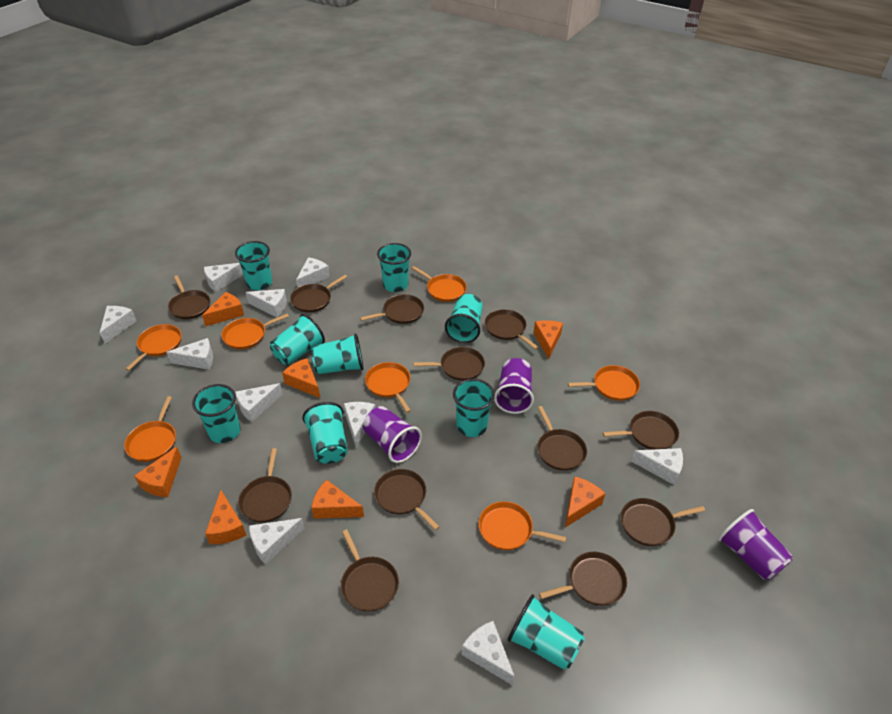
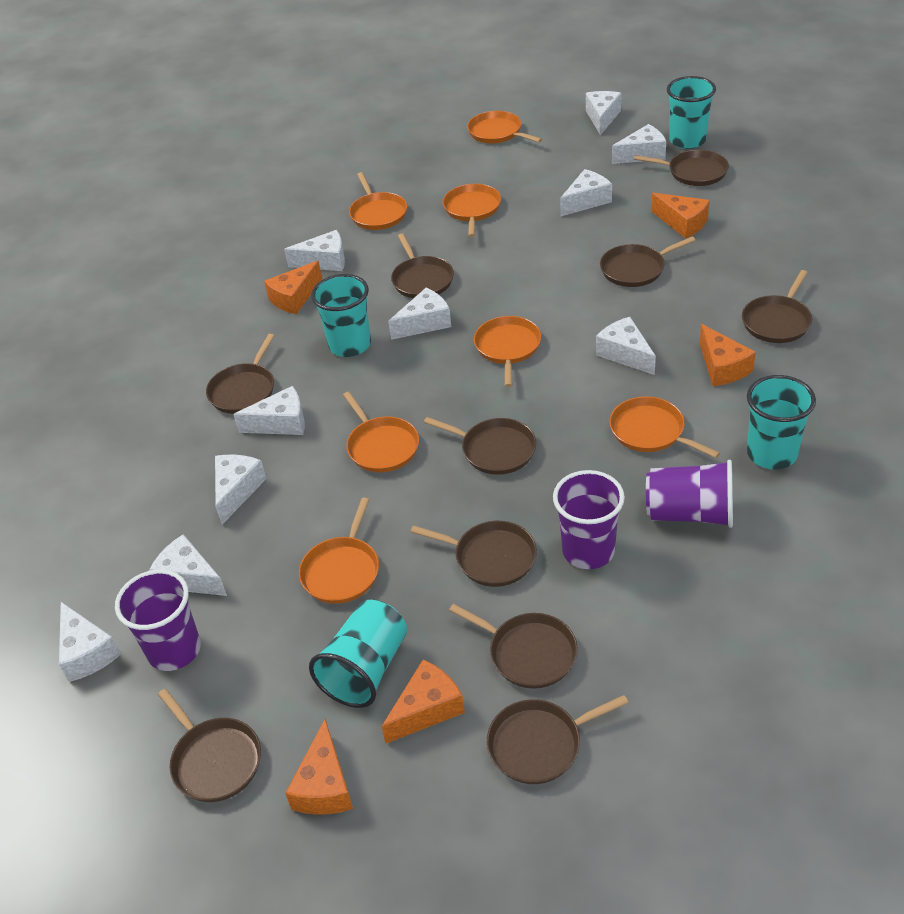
brown pan: [168,276,210,319] [238,448,292,523] [290,275,347,313] [341,529,399,612] [360,294,424,324] [374,469,439,530] [413,347,485,381] [485,309,538,350] [537,406,587,471] [539,552,627,606] [603,411,679,450] [621,498,705,546] = 12 -> [158,689,261,802] [206,334,275,414] [391,234,454,298] [411,521,537,587] [424,417,536,475] [449,604,578,689] [487,695,628,784] [600,236,696,287] [634,150,729,186] [742,270,812,343] = 10
orange cheese: [134,447,182,497] [202,292,244,326] [205,490,246,544] [282,358,320,398] [311,480,364,519] [533,320,563,359] [565,476,606,528] = 7 -> [264,261,322,314] [285,719,353,815] [381,660,465,743] [651,193,710,238] [699,324,756,386] = 5
turquoise cup: [192,384,240,443] [235,241,272,290] [270,314,325,365] [302,402,348,464] [311,333,364,374] [377,243,411,292] [445,294,483,343] [453,379,495,437] [507,594,585,670] = 9 -> [309,600,407,708] [311,274,371,357] [667,76,716,149] [747,375,816,469] = 4

